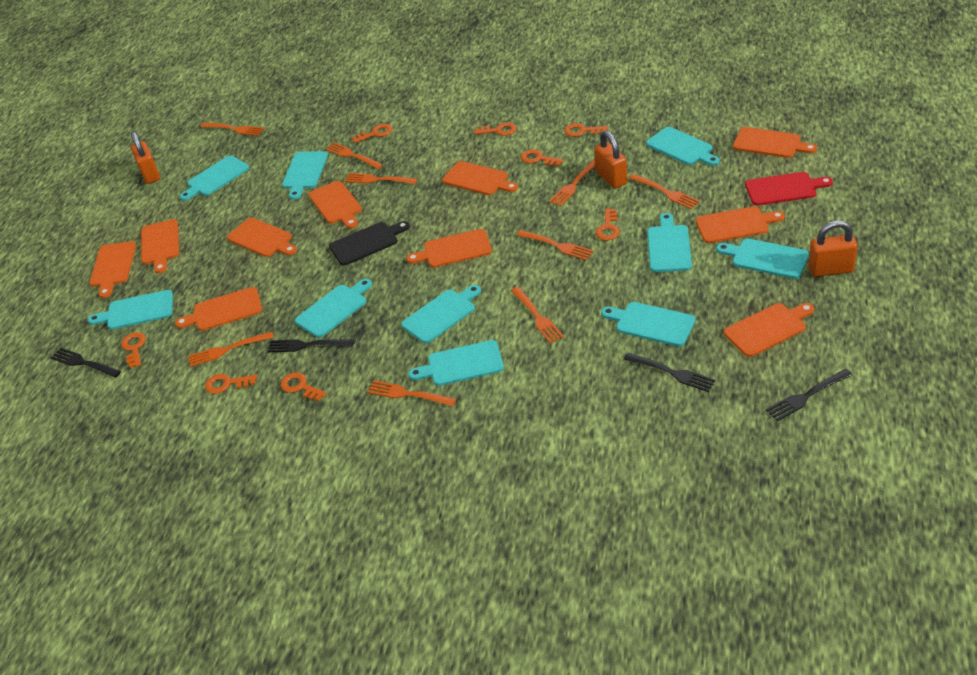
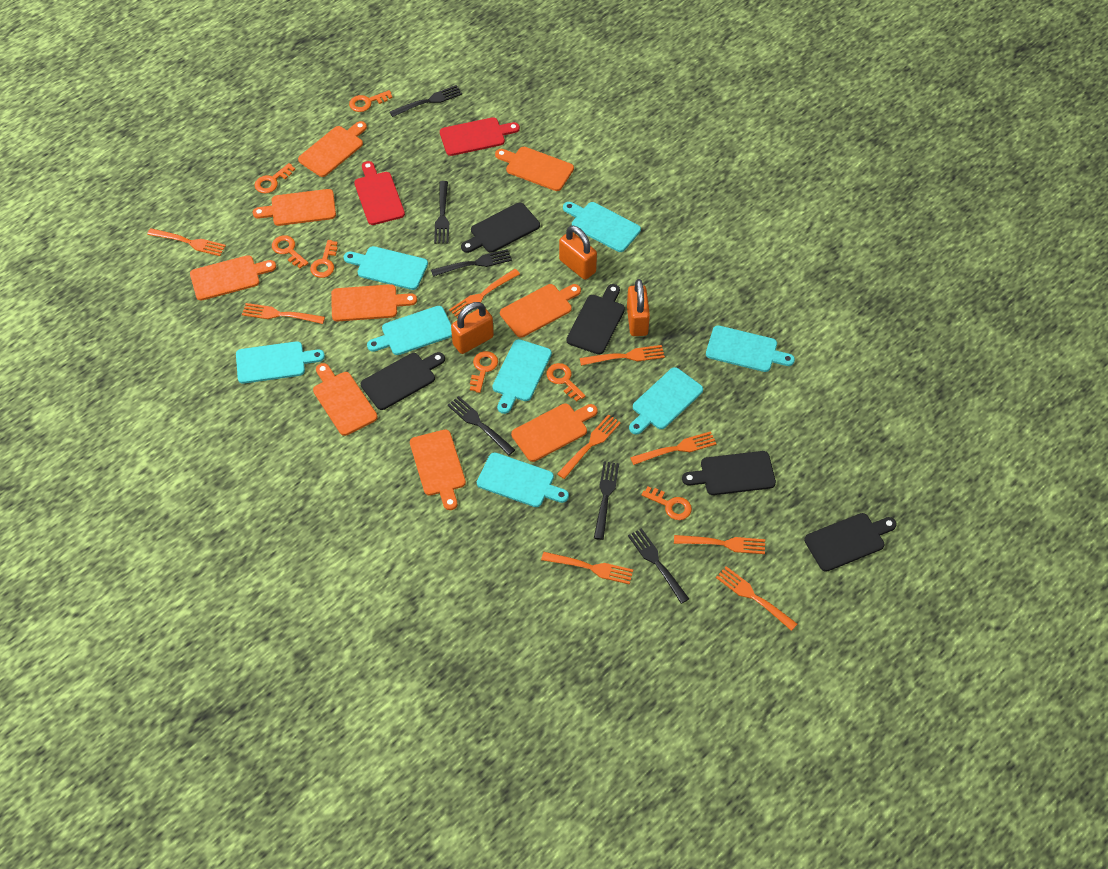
black cutting board: [329,221,410,266] = 1 -> [361,352,445,410] [461,203,540,253] [566,284,625,354] [682,451,776,495] [804,513,897,572] = 5
black fork: [50,348,121,378] [267,339,354,352] [624,353,716,392] [766,369,853,421] = 4 -> [390,85,462,117] [431,249,512,277] [434,181,449,244] [447,396,515,456] [594,461,619,540] [628,528,689,604] = 6
orange cutting board: [90,241,136,298] [141,219,179,273] [175,287,262,331] [227,218,297,257] [309,181,362,229] [407,229,492,268] [442,161,518,195] [696,206,785,243] [724,303,814,357] [733,127,817,158] = 10 -> [190,255,276,300] [253,189,336,226] [298,121,367,177] [313,363,378,436] [331,284,417,321] [410,430,466,510] [495,147,574,191] [500,284,581,338] [511,403,597,462] = 9
orange key: [121,332,146,368] [205,374,257,394] [281,372,326,401] [352,124,392,143] [474,122,517,136] [521,149,563,166] [564,123,608,137] [595,209,620,241] = 8 -> [255,163,295,193] [272,235,308,268] [310,240,338,278] [349,90,393,112] [470,351,498,393] [547,363,586,402] [642,486,692,520] = 7
red cutting board: [745,172,833,205] = 1 -> [354,161,405,225] [440,117,520,156] = 2
turquoise cutting board: [88,290,173,330] [180,156,249,201] [282,151,328,200] [295,279,372,338] [401,285,481,343] [408,340,504,386] [601,302,695,347] [646,127,720,166] [648,213,692,272] [716,238,809,279] = 10 -> [236,341,325,384] [344,246,428,290] [367,306,452,355] [477,452,569,507] [492,339,552,414] [563,202,641,252] [629,367,703,435] [706,325,795,372] = 8

